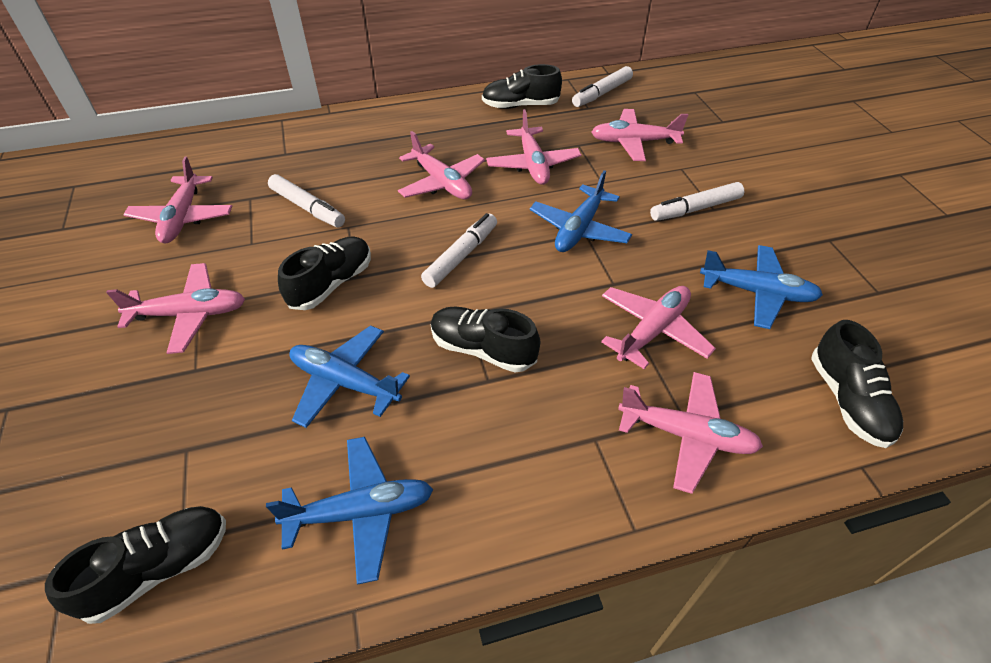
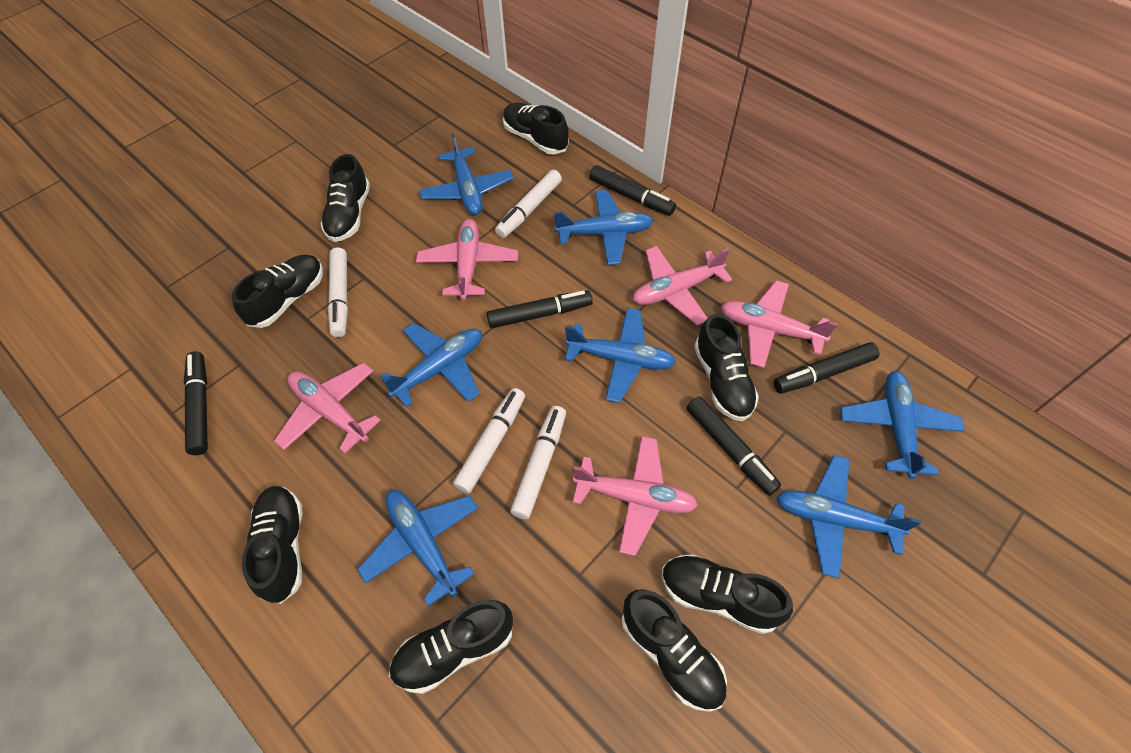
black marker: none = 0 -> [183,351,208,455] [487,290,593,328] [589,165,676,216] [686,397,781,495] [773,342,880,393] = 5
black shoe: [45,506,226,624] [278,236,371,310] [431,307,540,372] [482,64,562,109] [811,320,903,448] = 5 -> [232,255,323,328] [242,486,302,604] [321,154,370,242] [389,600,513,694] [503,103,569,154] [622,589,727,712] [662,554,793,634] [694,314,759,421] = 8
blue plane: [266,437,433,585] [289,325,410,428] [530,170,632,252] [700,245,823,329] = 4 -> [357,490,478,607] [380,323,482,407] [419,133,514,215] [554,190,653,265] [565,308,676,403] [776,455,921,578] [840,371,965,479] = 7
pink plane: [106,263,245,354] [123,156,233,243] [398,131,485,199] [486,109,581,185] [592,109,688,161] [601,286,716,369] [618,372,763,494] = 7 -> [274,363,381,453] [416,219,518,300] [572,436,698,556] [633,246,732,326] [721,280,838,368] = 5

